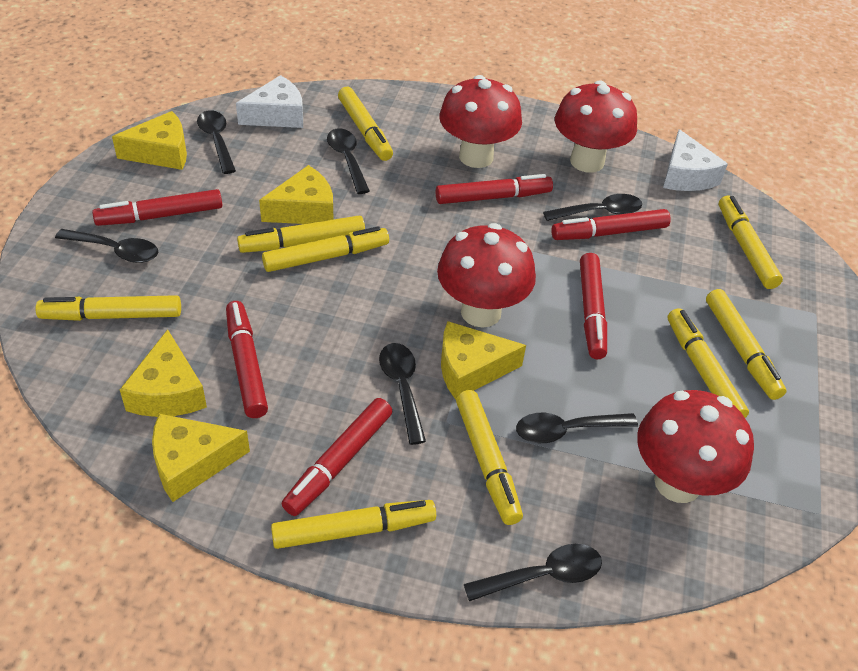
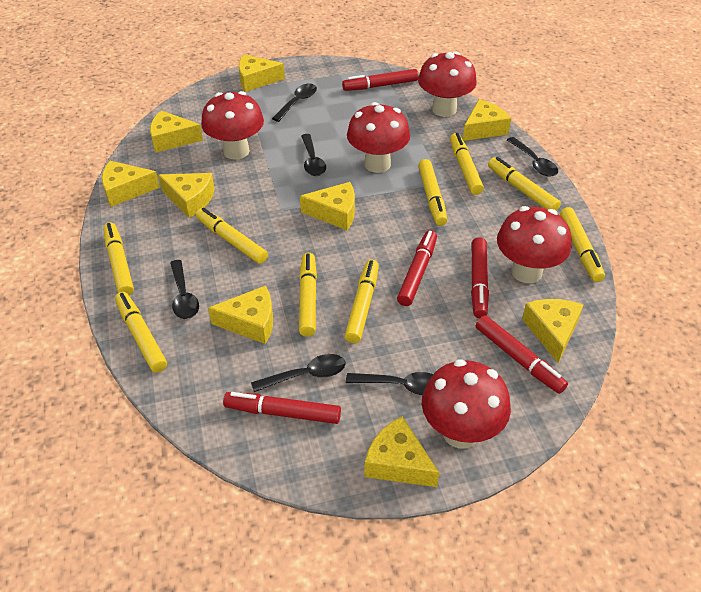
black spoon: [55,229,158,263] [197,110,236,174] [327,128,370,194] [379,343,426,445] [464,544,602,601] [516,413,638,443] [543,194,642,221] = 7 -> [170,260,199,319] [251,354,346,392] [272,84,317,122] [301,134,326,176] [346,372,433,395] [507,137,558,177] = 6
red marker: [92,189,222,226] [226,301,268,418] [282,398,392,516] [436,174,553,204] [551,209,671,240] [580,253,607,359] = 6 -> [223,392,341,424] [342,69,419,91] [397,230,437,306] [471,237,489,318] [476,315,568,394] = 5
red mushroom: [437,223,536,328] [439,75,522,168] [555,80,637,173] [637,390,754,503] = 4 -> [201,91,264,160] [347,102,410,173] [418,51,477,117] [422,359,511,449] [497,206,571,283] = 5
white cheese: [236,75,303,128] [663,129,728,191] = 2 -> none = 0
yellow cheese: [112,111,187,170] [120,329,207,417] [152,414,250,502] [259,165,334,224] [441,321,526,400] = 5 -> [102,161,160,207] [150,111,203,153] [158,173,215,218] [208,285,273,344] [239,55,285,92] [300,182,355,230] [364,416,439,487] [463,99,511,141] [522,299,584,363] = 9

